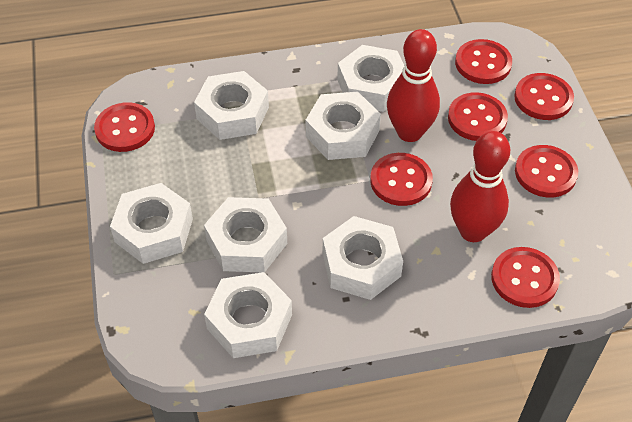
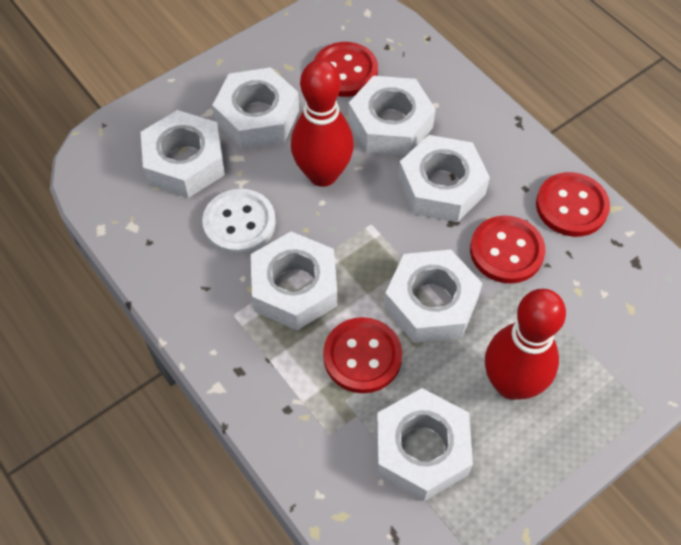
red button: [94,102,155,152] [370,153,433,206] [448,92,508,141] [455,39,512,84] [491,247,560,308] [514,73,574,120] [515,145,578,198] = 7 -> [314,42,378,97] [323,317,402,393] [470,216,545,284] [536,172,610,237] = 4
white button: none = 0 -> [202,189,276,255] = 1

